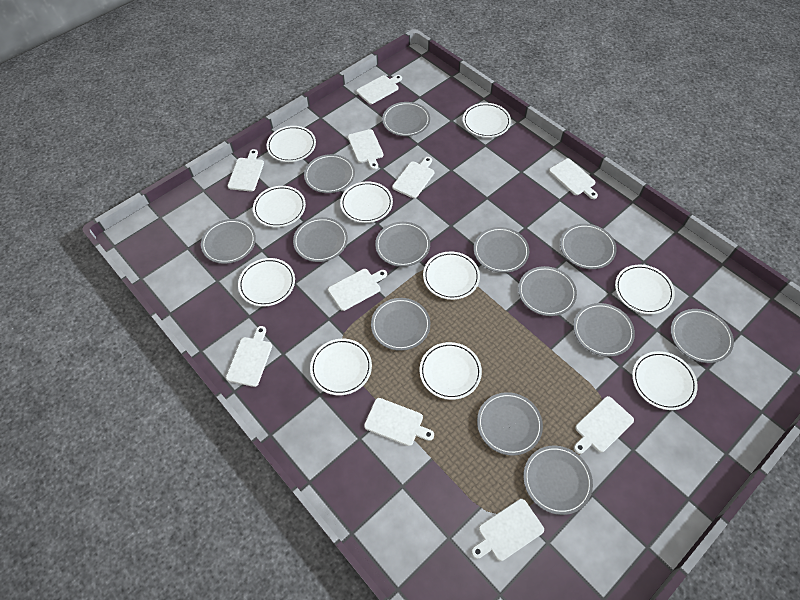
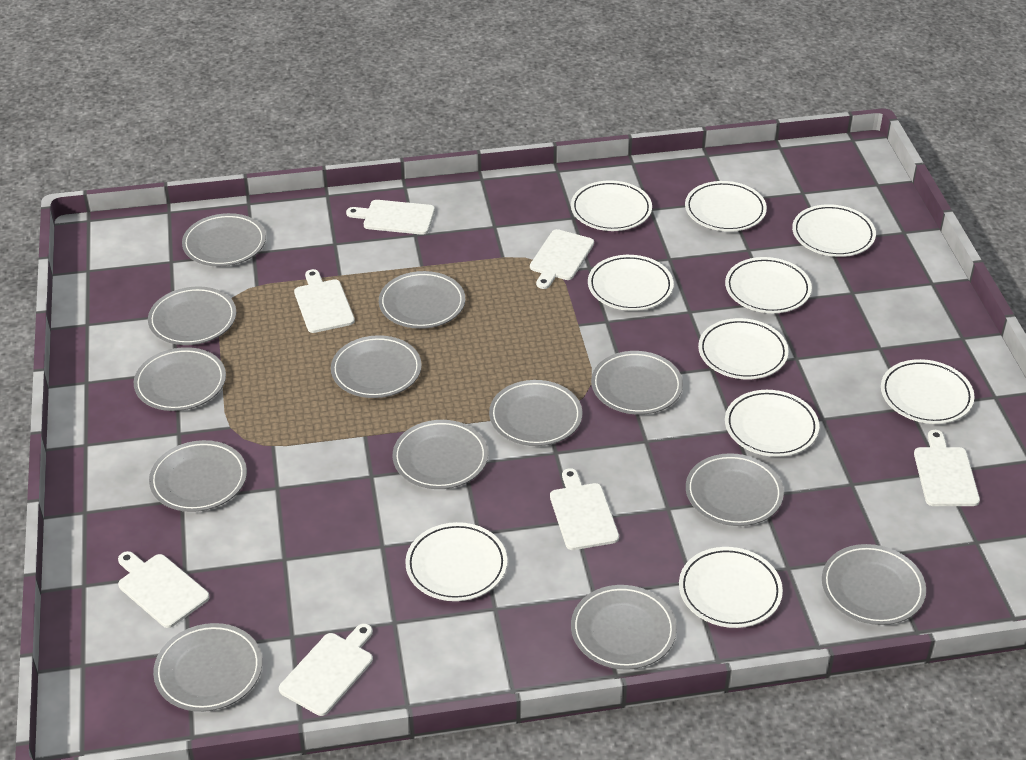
white cutting board: [226,326,272,387] [228,149,264,191] [328,269,387,311] [348,129,383,170] [356,75,402,104] [364,398,434,446] [392,157,434,198] [471,499,544,561] [549,159,598,199] [574,396,634,454] = 10 -> [118,551,210,628] [279,624,373,716] [294,269,355,333] [346,200,435,235] [530,229,594,289] [550,468,619,550] [914,430,980,506] = 7

